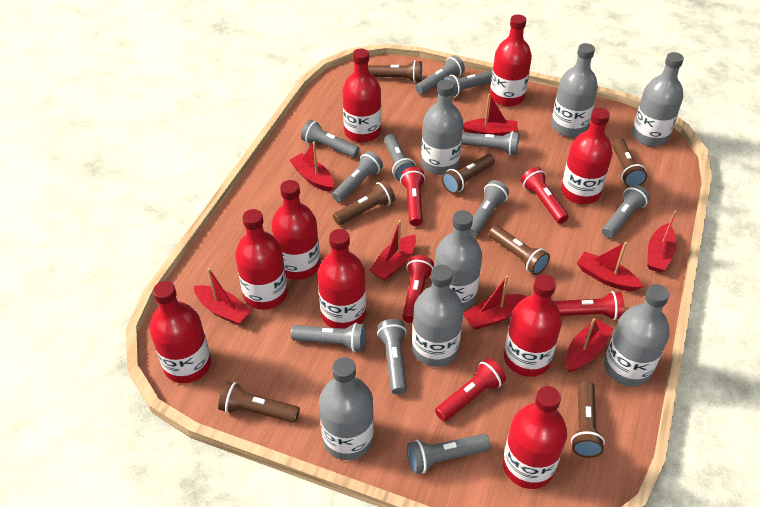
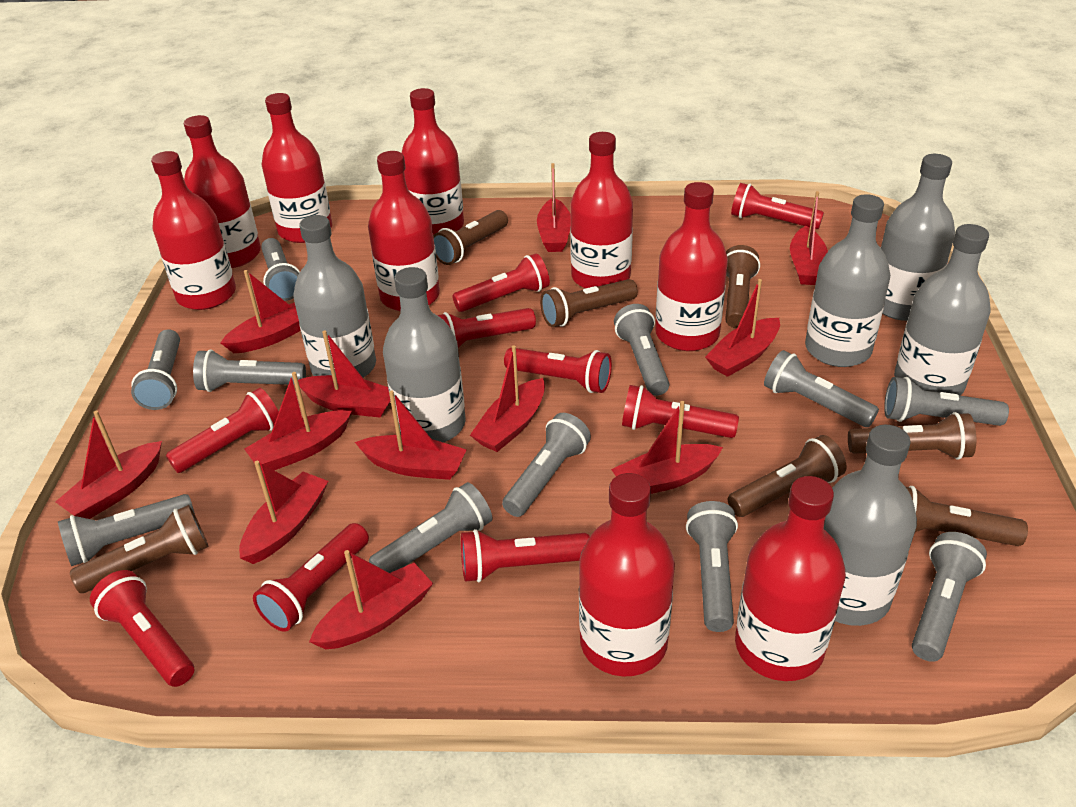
grey bottle: [319,357,374,460] [412,265,463,367] [421,79,463,175] [434,210,482,310] [551,43,598,137] [604,284,670,386] [632,52,684,146] = 7 -> [293,215,376,378] [383,267,466,443] [805,194,890,367] [824,425,917,626] [880,154,955,321] [894,224,991,395] = 6
red boat: [194,268,252,326] [289,141,334,192] [369,220,416,281] [463,94,518,136] [463,275,527,330] [566,318,613,372] [577,242,643,291] [647,210,677,273] = 8 -> [56,411,162,519] [220,270,301,353] [239,461,328,564] [244,372,352,470] [298,330,391,418] [309,550,433,649] [355,390,467,480] [470,345,545,452] [537,163,571,252] [611,401,723,494] [705,279,780,377] [790,191,828,285] = 12
red flashlight: [400,167,425,226] [403,255,434,323] [435,358,506,421] [521,167,569,224] [553,291,624,320] = 5 -> [90,570,194,687] [166,388,279,473] [253,523,369,632] [437,308,536,348] [452,253,550,312] [461,529,590,582] [504,348,612,393] [622,385,739,438] [731,183,824,229] = 9

